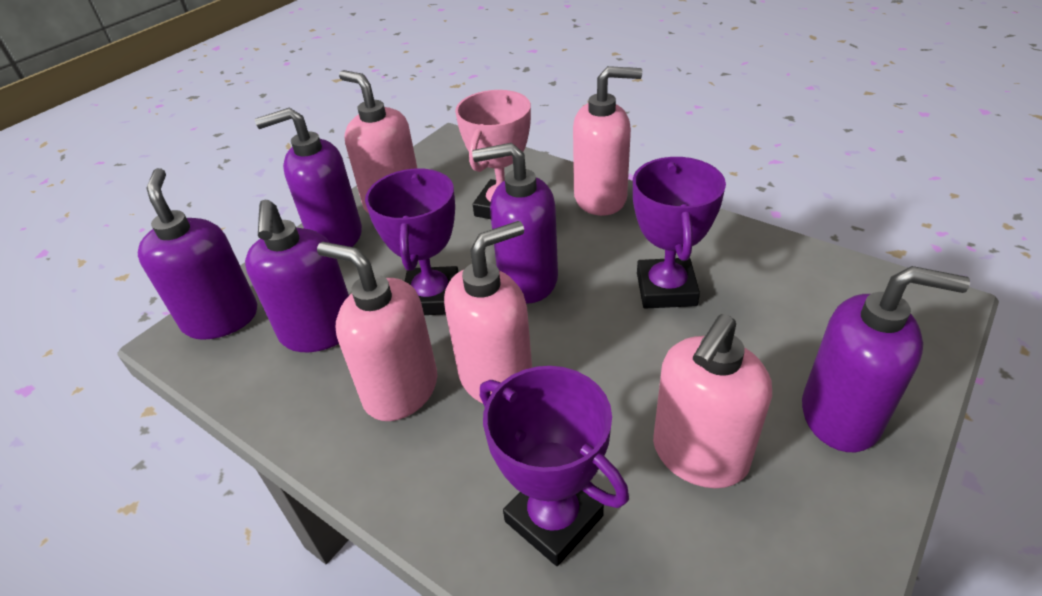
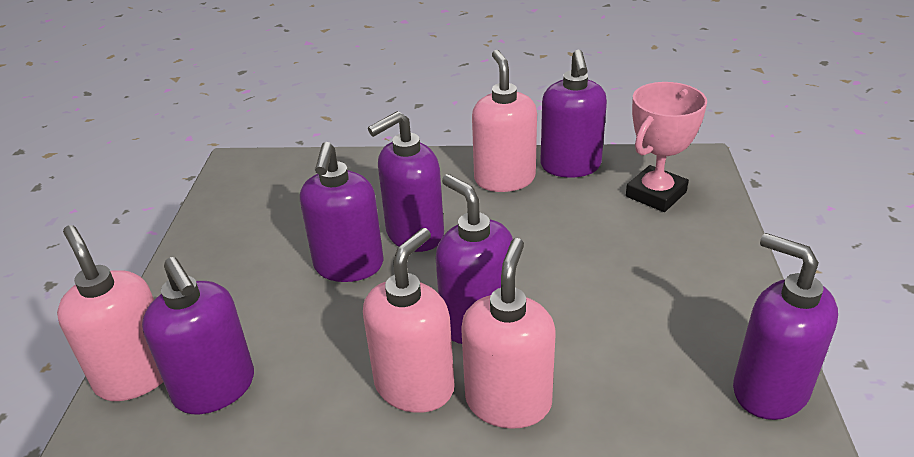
pink soap dispenser: [317,242,437,421] [339,70,417,214] [444,221,532,403] [573,66,642,216] [653,314,772,488] = 5 -> [57,225,163,401] [363,228,455,413] [461,238,555,429] [472,50,537,192] = 4
purple soap dispenser: [138,168,257,340] [245,200,349,352] [255,108,362,247] [472,143,558,304] [802,266,970,452] = 5 -> [142,257,254,414] [300,142,383,282] [368,111,444,252] [436,174,513,344] [540,49,607,178] [733,233,838,420] = 6
purple trophy: [365,168,459,315] [480,366,629,566] [633,157,726,308] = 3 -> none = 0

